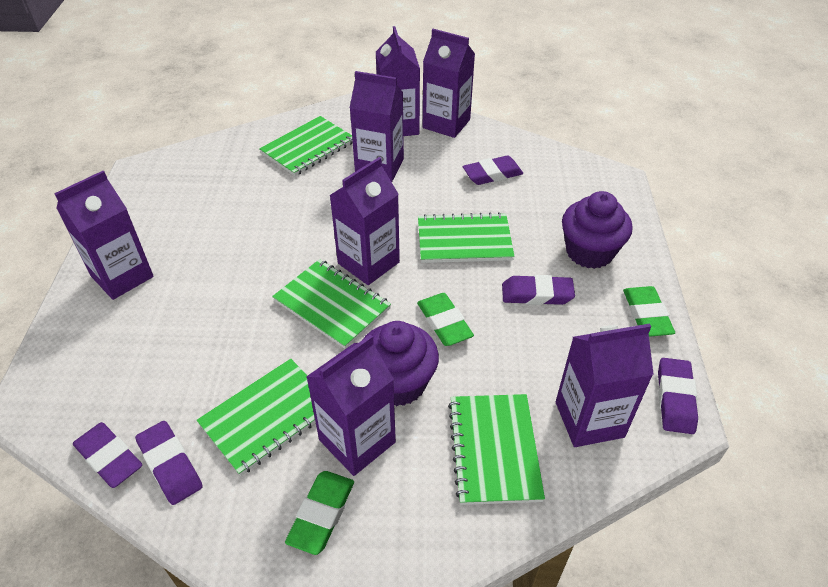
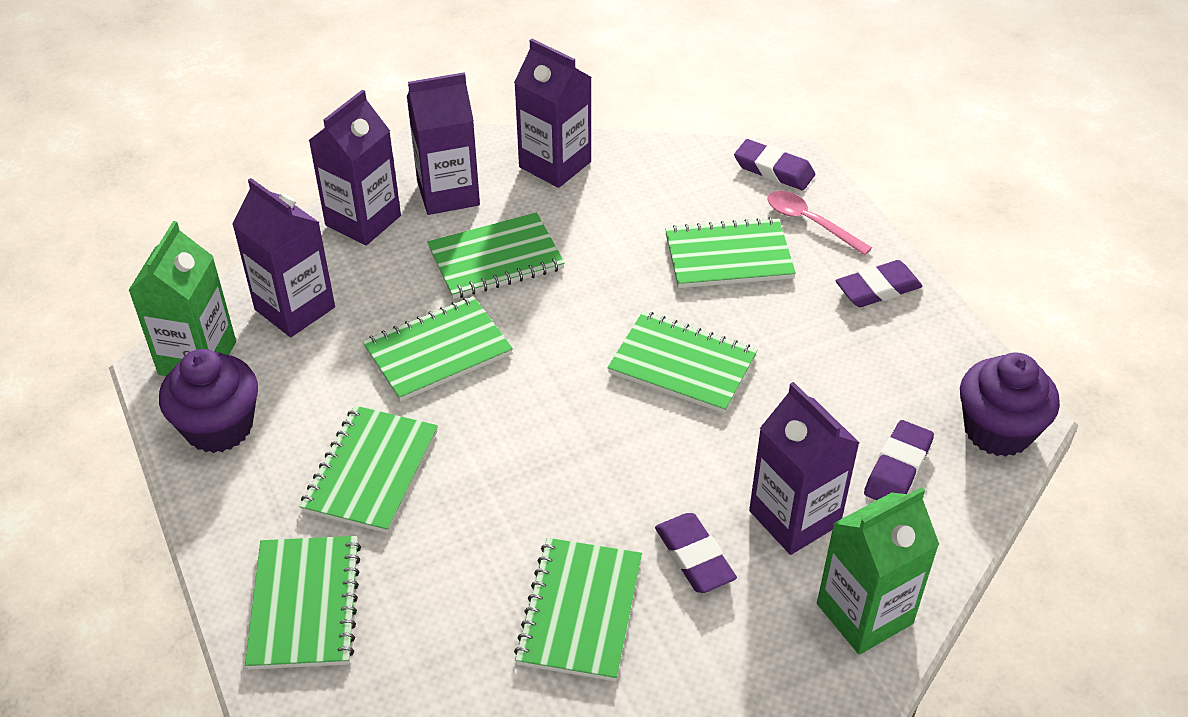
green carton: none = 0 -> [128,221,236,376] [817,487,939,655] = 2
green eraser: [285,471,354,555] [417,293,474,346] [623,286,675,337] = 3 -> none = 0
green notebook: [197,359,316,476] [259,116,353,176] [272,259,391,349] [418,212,515,263] [448,394,545,505] = 5 -> [245,536,361,670] [300,406,438,533] [362,296,513,402] [427,212,565,299] [514,538,642,681] [607,311,758,414] [665,217,796,288] = 7
pink spoon: none = 0 -> [768,191,872,256] = 1
purple carton: [54,171,154,300] [306,334,396,476] [329,157,400,285] [350,71,404,182] [376,26,420,136] [423,29,475,138] [556,324,654,447] = 7 -> [232,178,335,337] [308,90,401,246] [407,72,480,215] [514,39,592,188] [749,382,860,555] = 5
purple eraser: [73,422,142,488] [135,421,203,505] [463,156,523,185] [502,275,575,305] [658,358,698,434] = 5 -> [655,513,737,593] [734,139,815,190] [836,260,922,307] [864,420,934,500] = 4

